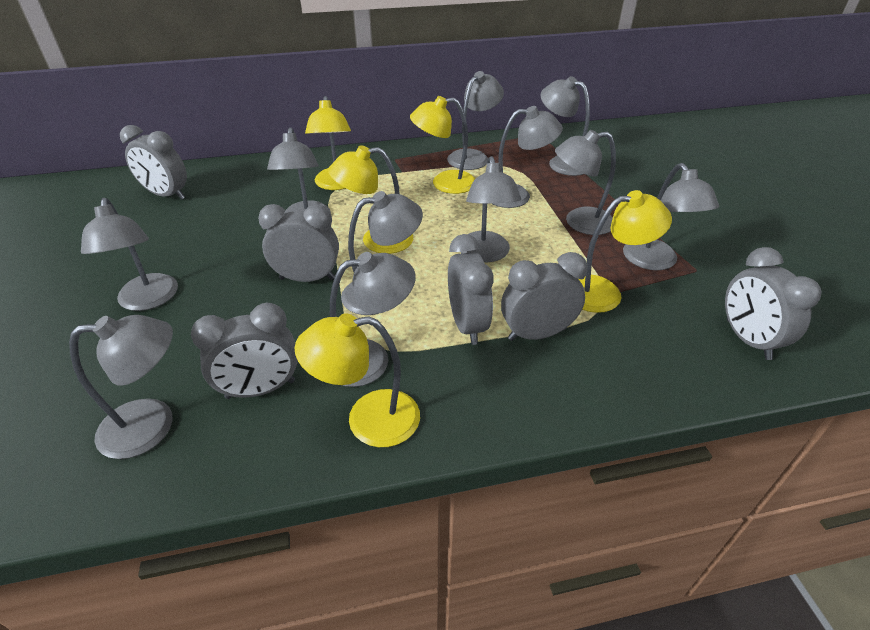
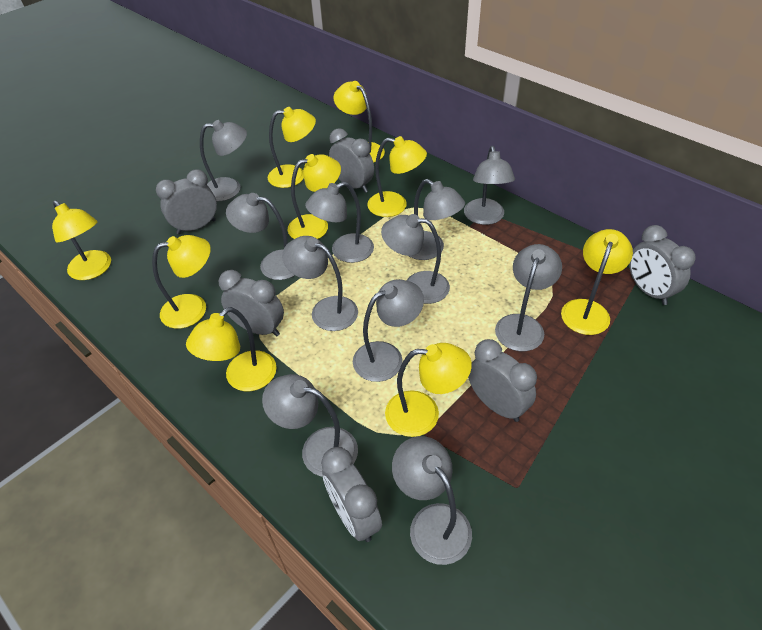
yellow lamp: [294,313,420,447] [305,96,351,190] [328,145,413,254] [410,96,475,194] [579,190,672,313] = 5 -> [52,200,111,280] [152,235,211,329] [186,307,277,391] [268,107,316,188] [288,154,341,239] [333,81,385,163] [367,136,427,217] [385,343,472,437] [561,229,633,335] = 9

